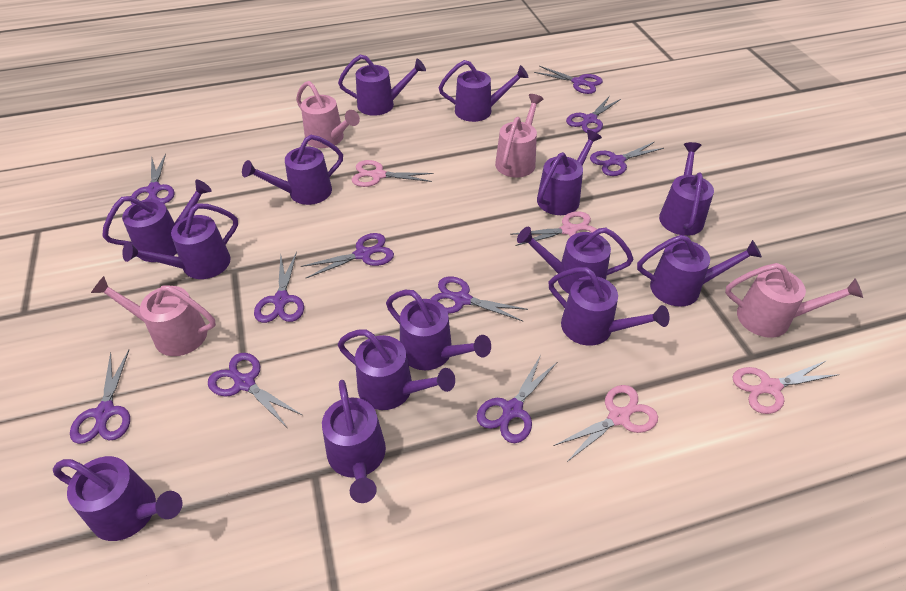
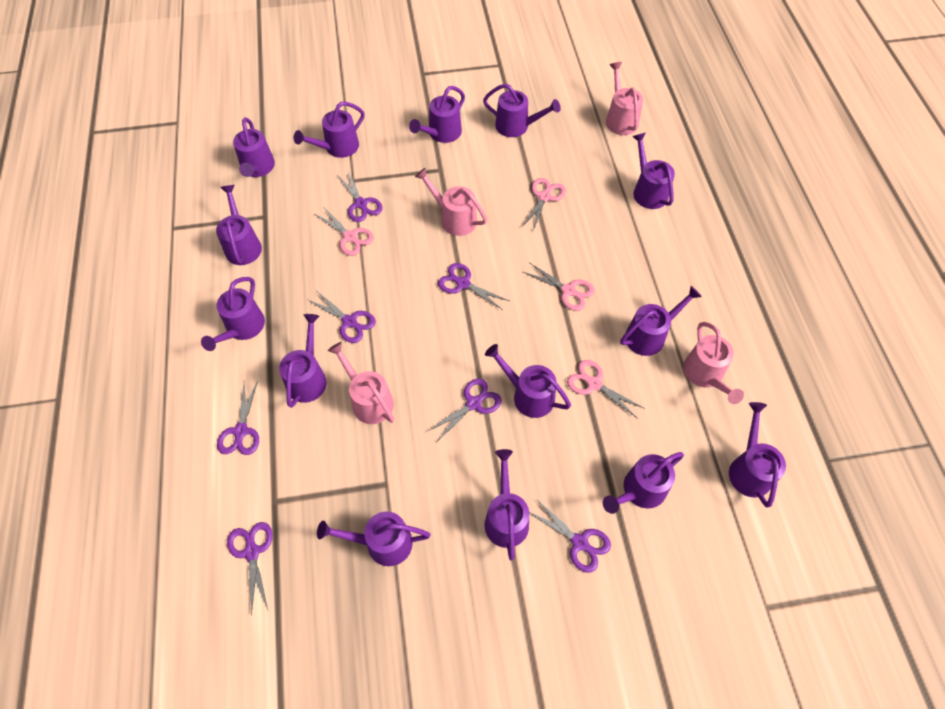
purple scissors: [70,350,130,444] [131,153,175,204] [208,353,302,427] [254,252,304,323] [301,233,394,278] [431,276,528,321] [477,355,557,443] [534,66,603,94] [566,96,621,133] [590,142,664,176] = 10 -> [217,380,259,455] [227,522,273,616] [308,291,376,343] [337,169,383,222] [428,379,502,441] [438,263,509,310] [529,499,611,573] = 7

